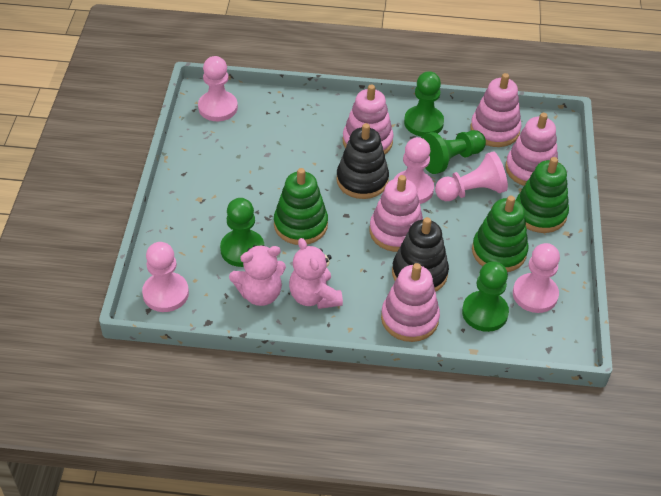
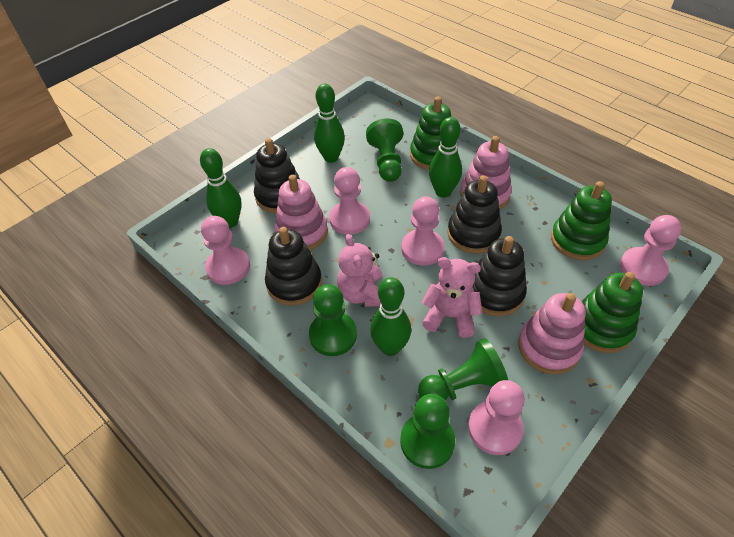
black stacking toy: [336,123,389,199] [392,217,449,292] = 2 -> [254,138,300,213] [265,227,322,306] [447,175,502,253] [473,236,527,316] = 4
green bowling pin: none = 0 -> [200,148,242,228] [314,84,345,163] [370,277,411,356] [429,117,462,198] = 4
pink stacking toy: [343,84,394,154] [370,175,423,252] [381,263,440,342] [470,73,522,147] [505,113,558,186] = 5 -> [275,175,328,250] [460,136,512,209] [518,293,586,374] = 3

